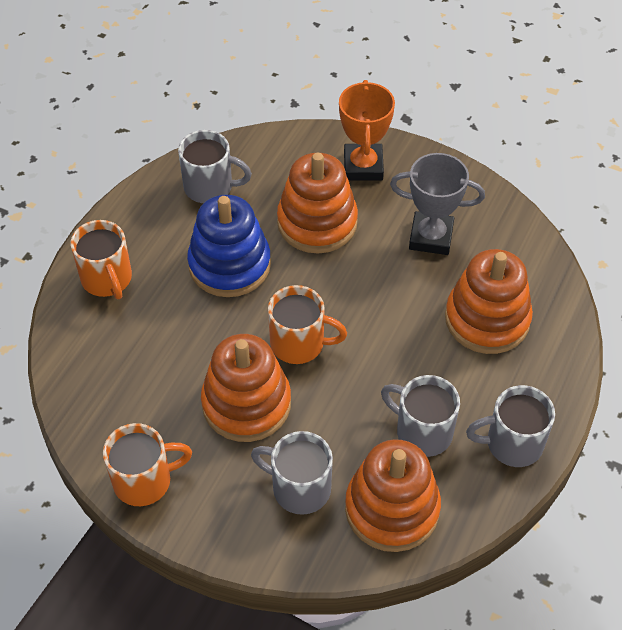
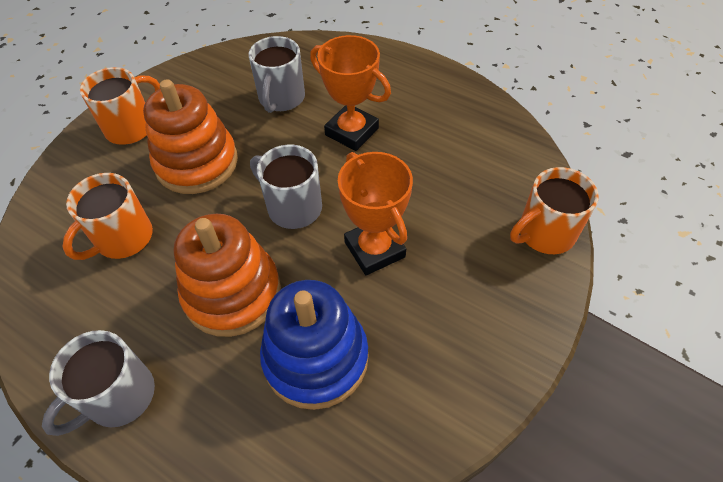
grey mug: [178,130,252,203] [251,431,333,515] [381,375,460,457] [466,385,555,467] = 4 -> [42,330,155,436] [249,36,305,113] [250,144,322,229] = 3
grey trophy: [390,153,485,255] = 1 -> none = 0
orange stacking toy: [201,334,291,442] [277,153,358,254] [345,439,441,552] [445,249,533,354] = 4 -> [143,79,238,194] [174,214,281,337] = 2
orange trophy: [339,80,395,181] = 1 -> [310,35,391,151] [338,152,413,275] = 2

